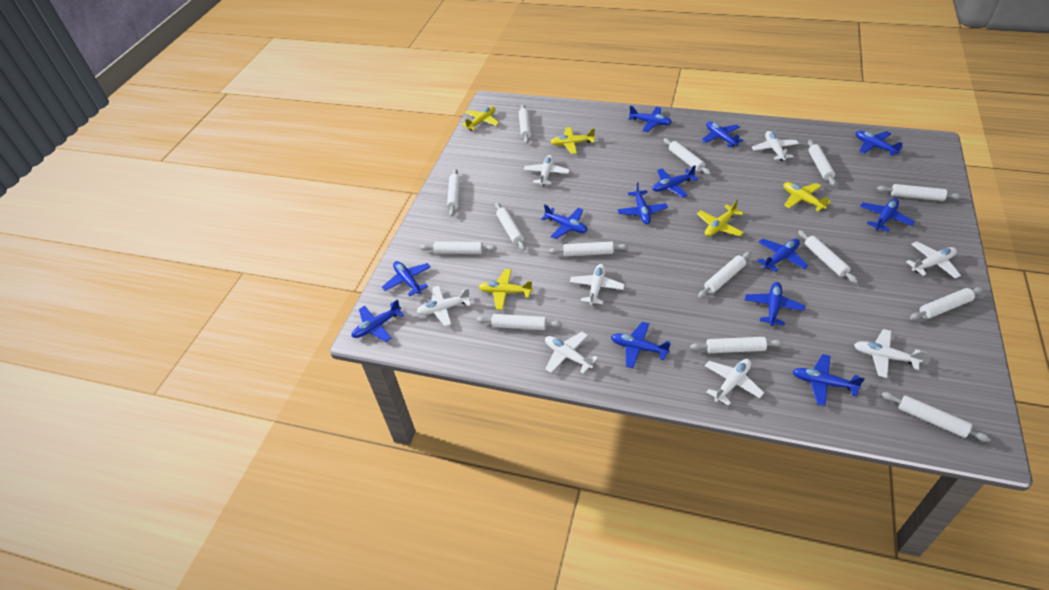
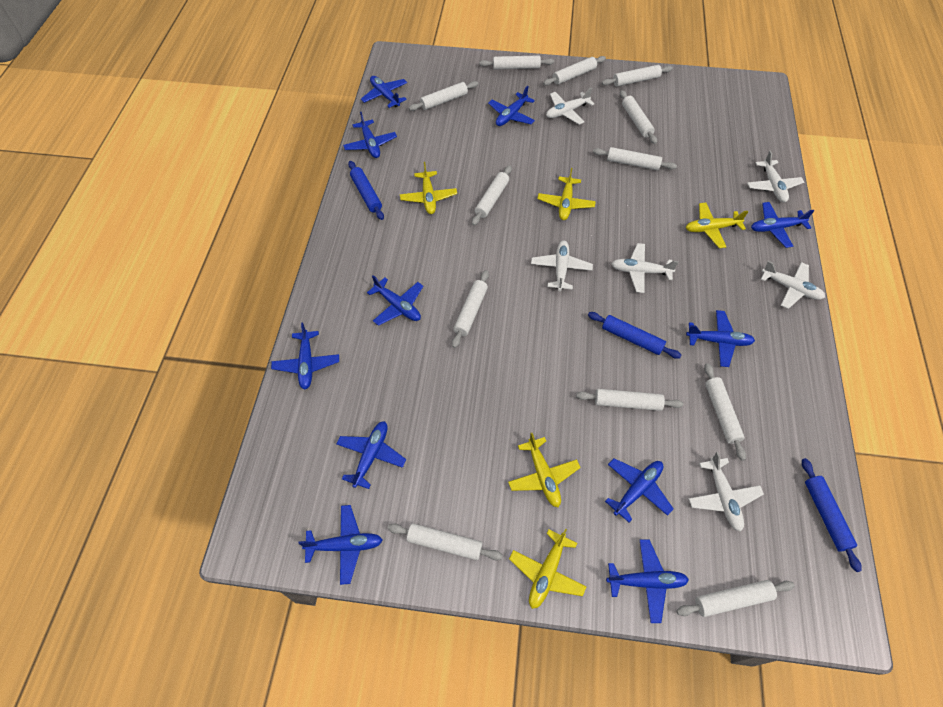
blue plane: [351,299,404,342] [382,261,431,296] [541,204,587,239] [611,322,671,368] [617,182,668,224] [628,106,672,132] [652,165,698,198] [701,122,743,147] [745,282,805,326] [757,239,808,272] [792,354,865,406] [856,131,903,156] [860,199,915,232] = 13 -> [271,323,339,389] [298,505,382,585] [336,421,406,489] [343,112,397,158] [361,76,407,108] [367,275,423,326] [488,86,535,126] [605,458,673,522] [606,539,689,623] [686,310,755,367] [751,202,814,248] = 11
blue rolling pin: none = 0 -> [348,161,384,220] [588,312,682,359] [802,458,862,572] = 3
white plane: [417,286,471,326] [523,155,570,186] [545,332,598,374] [570,264,625,305] [705,359,764,406] [752,131,799,161] [854,329,927,378] [906,241,961,279] = 8 -> [531,241,593,291] [546,87,595,125] [611,243,679,293] [689,452,764,532] [747,151,804,202] [761,261,825,309] = 6
white rolling pin: [420,241,497,254] [447,169,460,216] [477,314,562,330] [495,203,526,251] [519,104,531,143] [549,241,628,257] [664,138,711,175] [690,337,783,353] [698,251,751,298] [798,230,858,283] [808,140,836,186] [877,184,962,201] [882,392,991,442] [910,287,984,320] = 14 -> [388,523,503,560] [409,81,478,111] [452,270,489,348] [472,165,512,226] [479,55,554,70] [543,56,606,86] [576,389,683,411] [593,147,677,170] [602,65,673,86] [620,90,657,144] [676,580,795,617] [704,363,746,461] = 12

